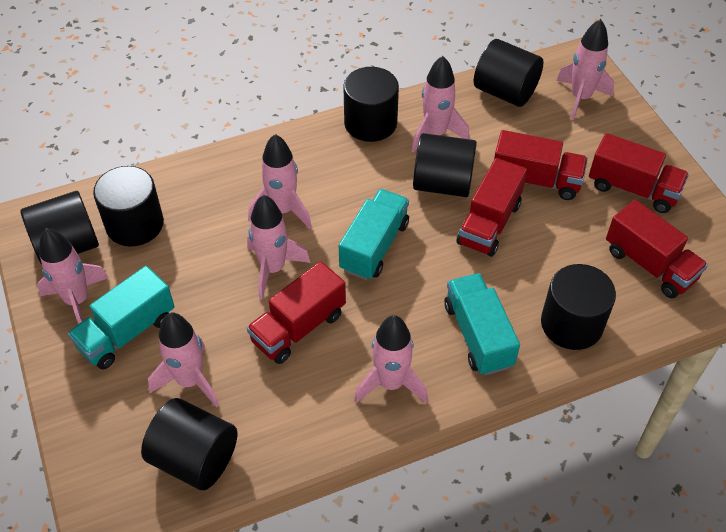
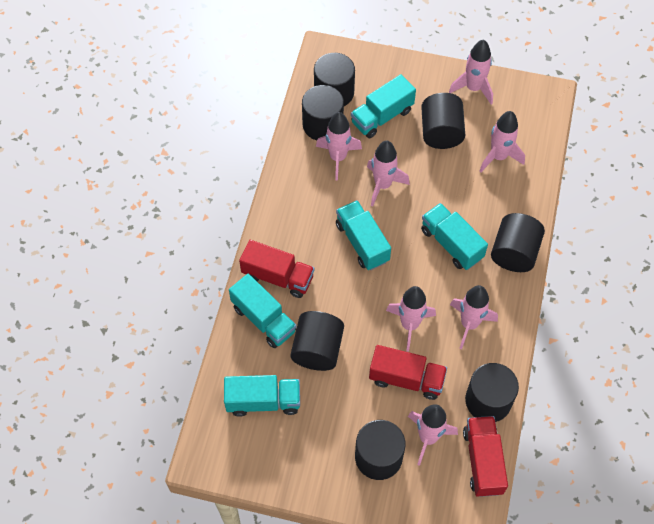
red truck: [247,261,346,364] [457,158,527,257] [494,130,588,200] [589,133,689,213] [606,200,708,298] = 5 -> [239,240,314,298] [369,345,447,400] [463,416,508,497] = 3
turquoise truck: [68,266,174,369] [339,189,409,280] [444,273,520,375] = 3 -> [224,375,300,417] [229,274,297,348] [336,200,391,270] [351,74,416,138] [421,203,488,270] = 5

